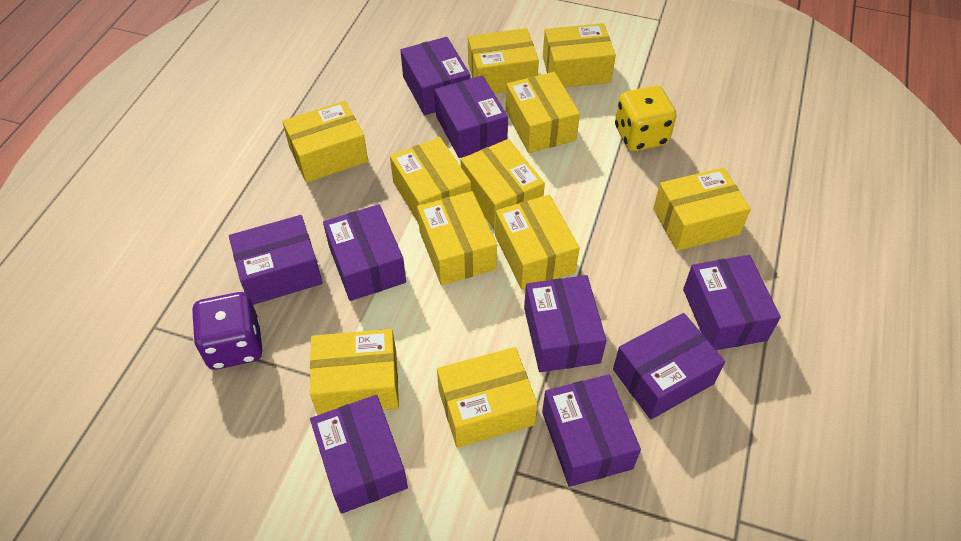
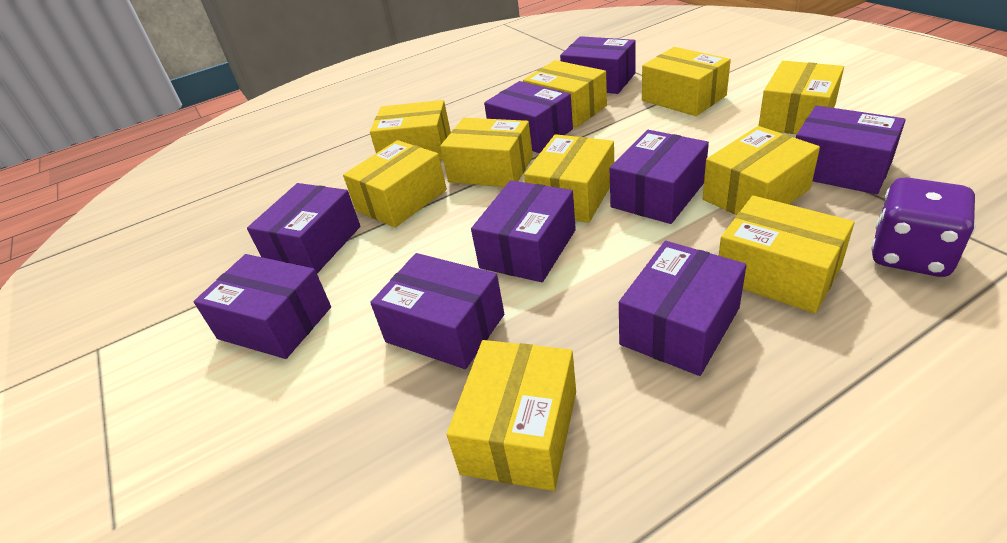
yellow box: [282,101,368,183] [310,329,399,415] [390,137,471,224] [417,191,497,285] [437,347,538,448] [460,139,545,230] [468,28,539,94] [495,195,580,290] [506,72,580,153] [543,23,616,88] [653,167,751,251] = 11 -> [343,140,447,228] [370,100,451,161] [440,118,533,187] [446,340,576,491] [523,60,607,128] [524,134,614,223] [642,47,731,116] [702,126,820,215] [719,196,854,313] [759,61,844,134] = 10
yellow dice: [615,86,677,151] = 1 -> none = 0

